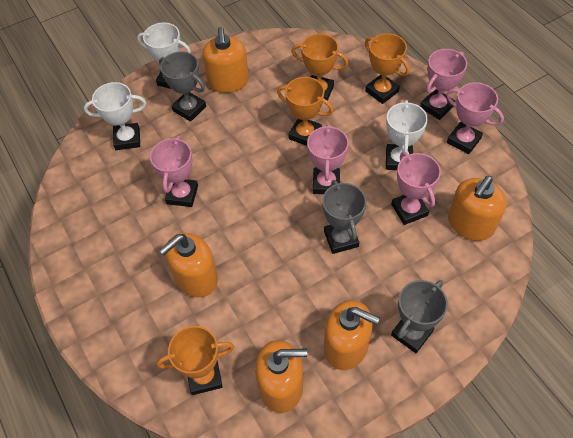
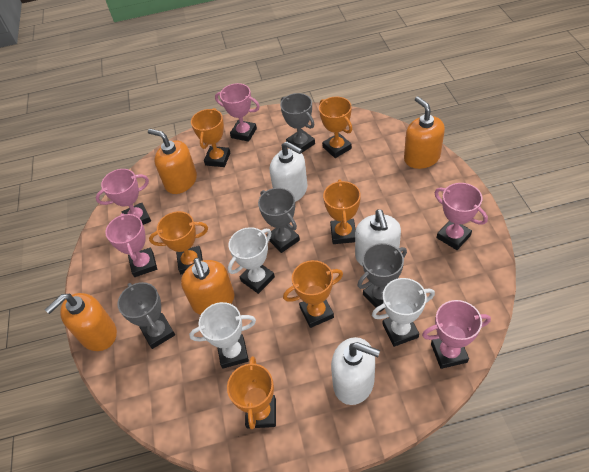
grey trophy: [159,51,206,122] [322,180,366,254] [391,280,448,353] = 3 -> [117,282,175,349] [258,188,300,253] [280,93,315,152] [357,243,407,312] = 4
orange soap dispenser: [159,233,218,297] [202,27,249,93] [255,340,307,413] [324,300,380,370] [448,176,507,241] = 5 -> [45,293,117,351] [148,129,197,194] [181,258,235,315] [404,96,445,169] = 4
orange trophy: [156,326,234,395] [277,77,334,146] [291,34,348,101] [365,33,410,104] = 4 -> [149,211,208,274] [191,108,230,167] [227,356,276,429] [283,260,343,328] [319,96,352,158] [323,179,361,244] = 6
white soap dispenser: none = 0 -> [270,141,308,202] [331,337,380,405] [355,209,401,266] = 3

